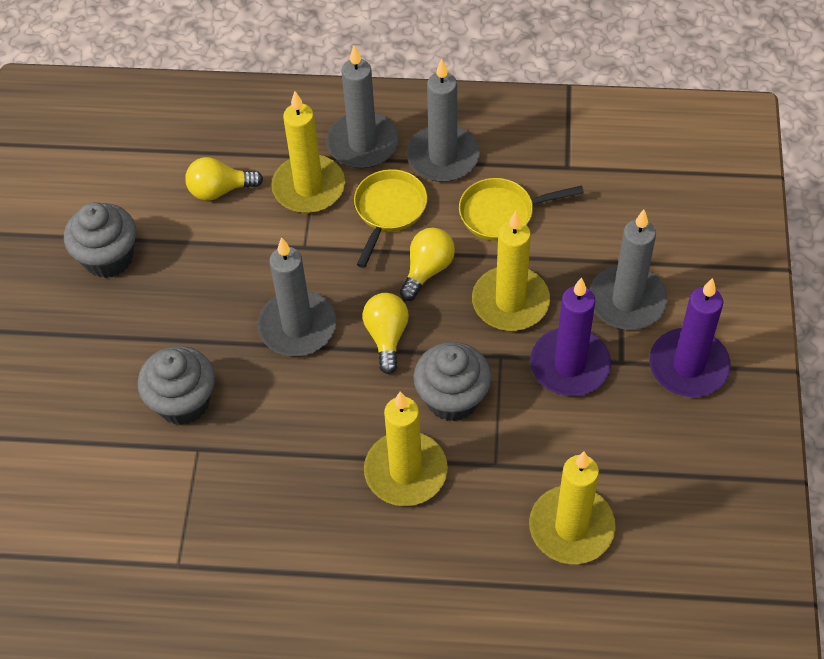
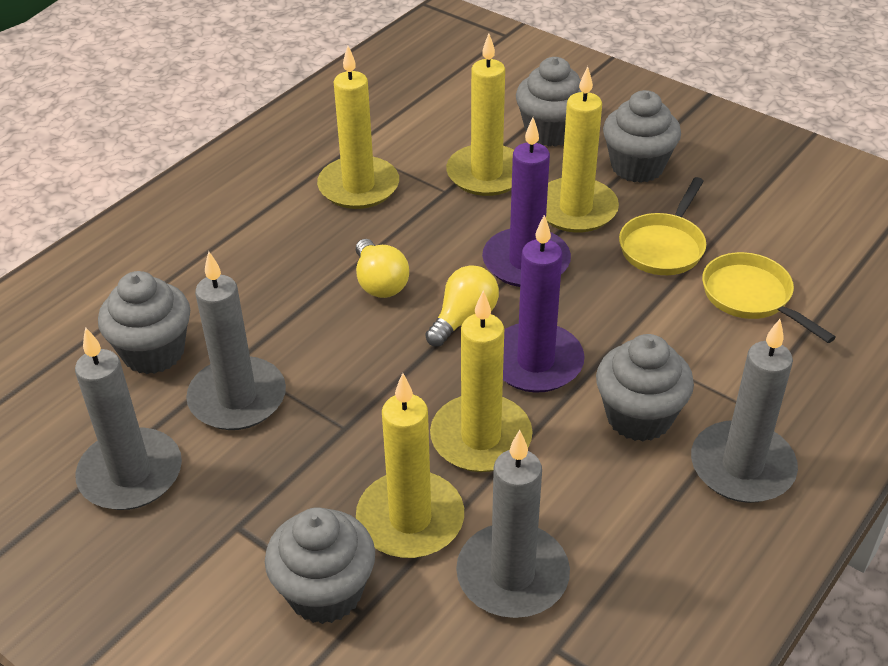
grey cupcake: [64,202,136,278] [138,346,215,425] [413,342,491,421] = 3 -> [98,271,190,374] [265,507,375,624] [516,57,590,147] [596,334,694,442] [603,90,681,183] = 5
yellow candle: [271,91,345,213] [364,391,448,506] [472,211,550,331] [529,451,616,564] = 4 -> [317,46,399,209] [356,373,464,558] [430,291,533,472] [446,34,514,196] [546,66,619,233] = 5
yellow light bulb: [185,157,263,201] [363,293,409,374] [400,228,455,301] = 3 -> [356,239,409,298] [425,265,499,347] = 2

